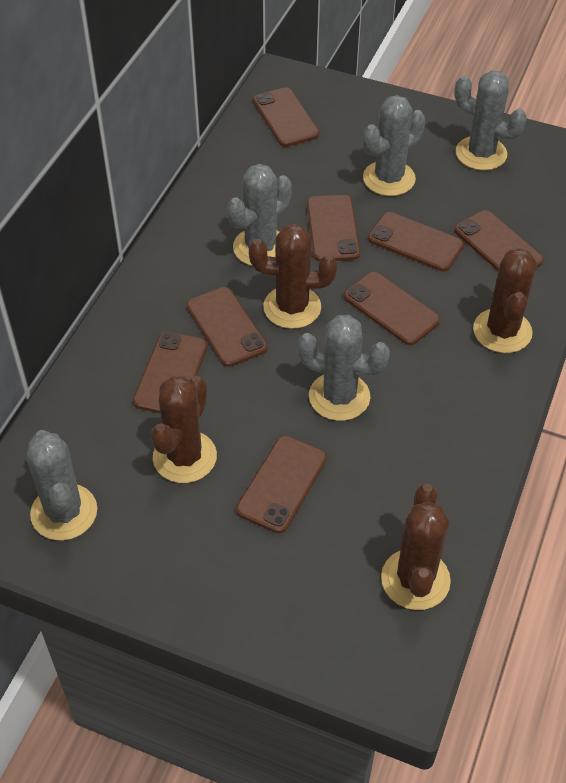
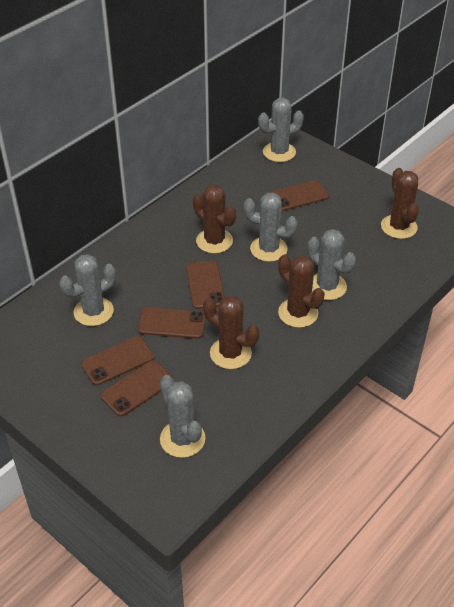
brown phone: [133,332,208,413] [186,287,268,367] [236,436,327,533] [253,87,319,147] [307,195,360,261] [344,272,440,345] [368,212,464,272] [454,210,544,271] = 8 -> [81,336,154,385] [100,360,174,417] [138,307,206,339] [186,260,225,309] [269,180,329,211] = 5

